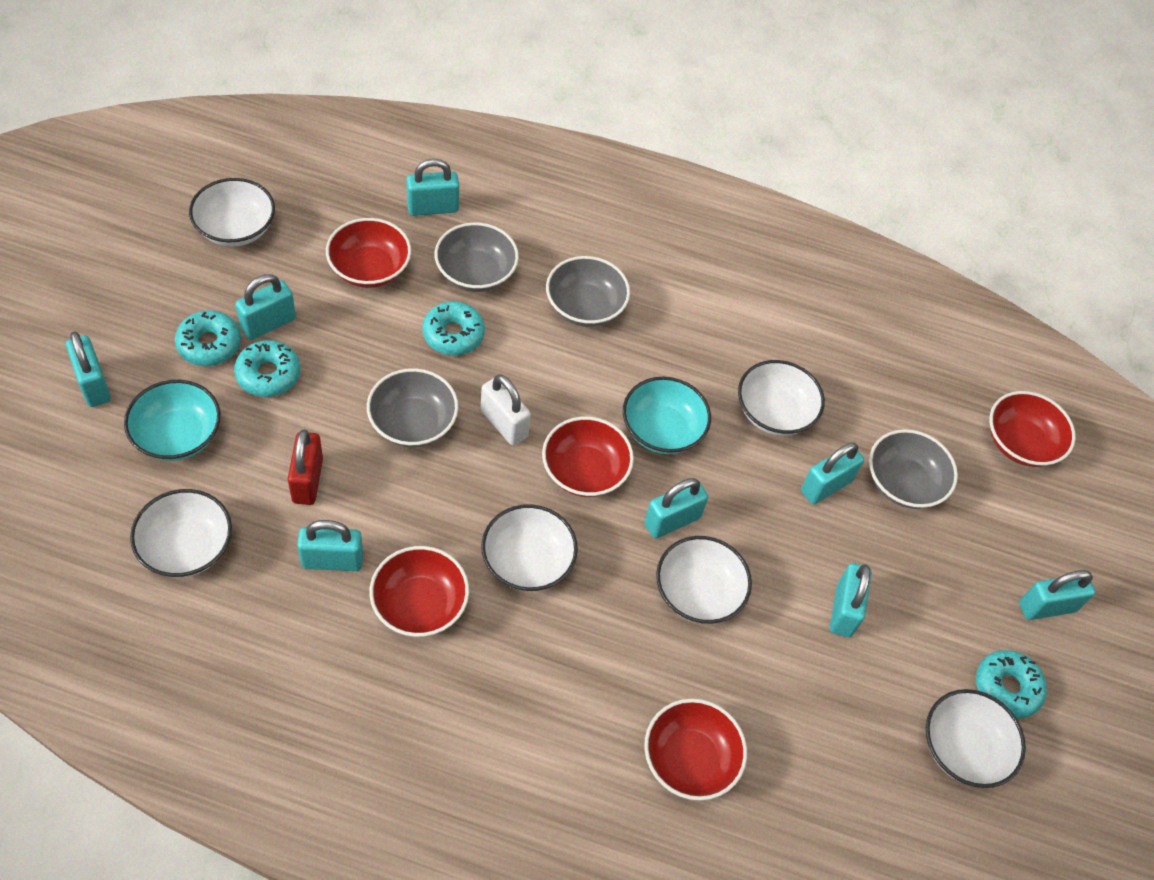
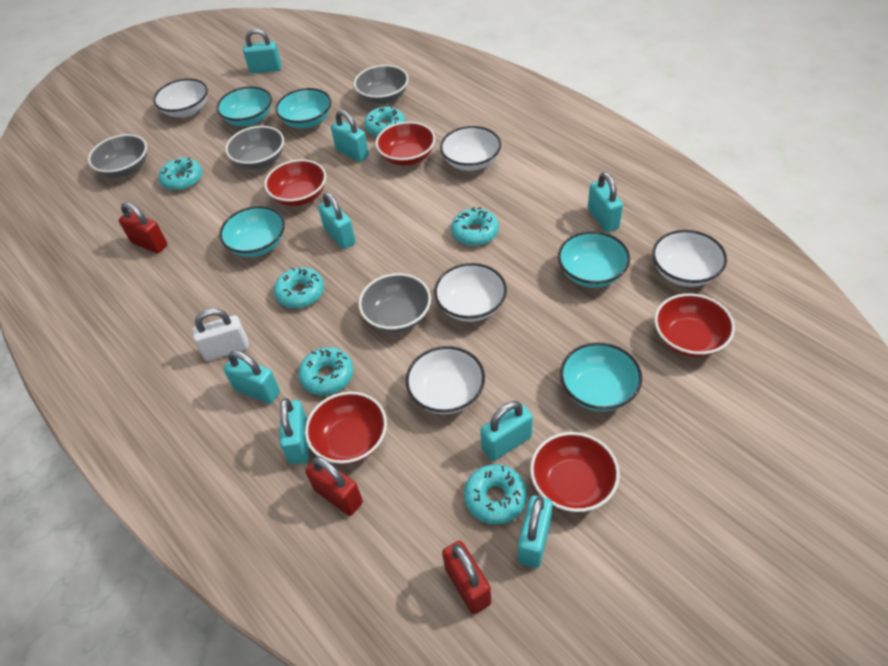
red padlock: [288,430,323,505] = 1 -> [119,202,167,254] [305,456,363,516] [442,541,491,614] = 3
turquoise bowl: [124,380,221,461] [623,376,711,454] = 2 -> [216,86,272,126] [219,206,285,257] [275,88,331,128] [558,231,630,288] [560,342,642,411] = 5
turquoise donut: [175,311,241,366] [234,340,300,397] [422,301,485,355] [976,650,1047,719] = 4 -> [159,158,202,191] [274,267,324,308] [298,347,353,395] [364,106,405,137] [451,207,499,246] [464,464,527,525] = 6
white bowl: [130,489,232,577] [189,178,275,247] [481,504,578,591] [656,536,752,624] [738,360,825,436] [926,689,1026,788] = 6 -> [153,78,208,117] [406,346,485,414] [434,263,507,322] [440,126,501,171] [652,230,727,287] = 5

